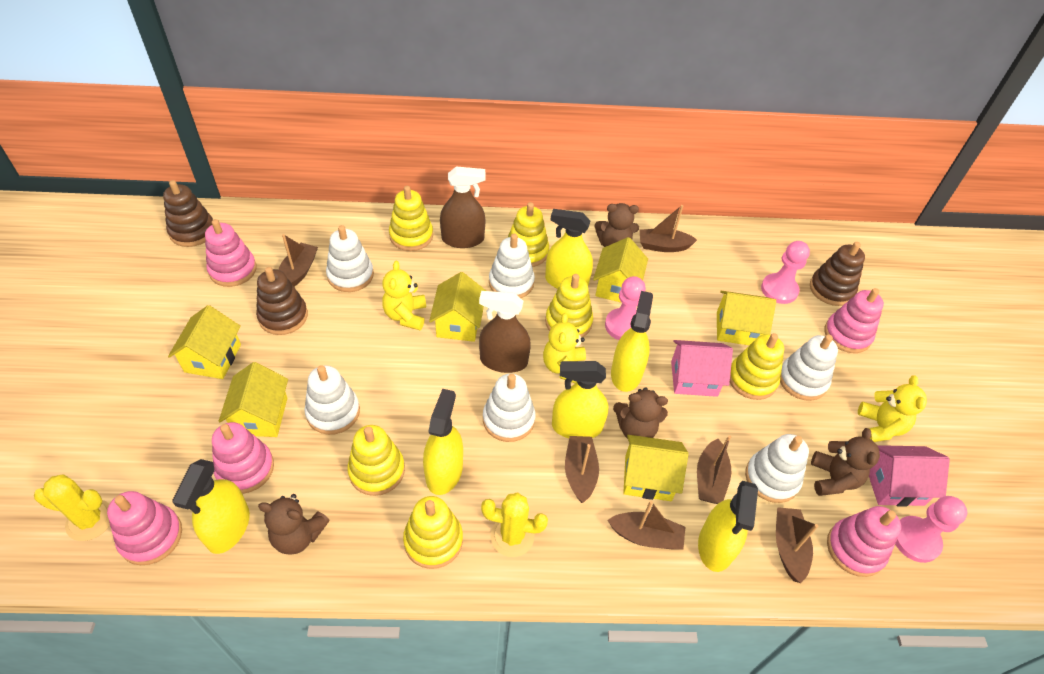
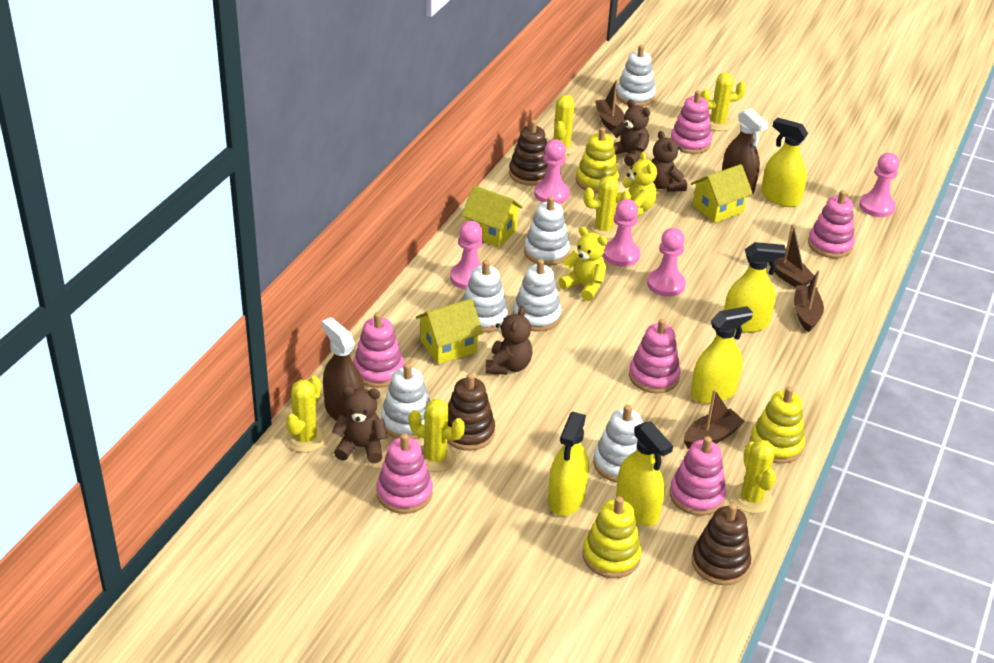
brown boat: [279,234,318,287] [565,436,599,503] [608,501,686,549] [639,205,697,252] [697,435,731,504] [776,507,818,583] = 6 -> [595,79,624,131] [684,389,745,449] [769,224,814,288] [794,270,824,333] = 4
pink house: [671,340,733,397] [869,445,950,507] = 2 -> none = 0
pink pawn: [605,276,646,340] [761,241,810,304] [895,496,967,563] = 3 -> [450,221,483,290] [534,139,570,204] [603,199,640,267] [647,228,686,297] [859,153,899,217] = 5
pink stacking toy: [107,491,182,565] [205,219,256,287] [212,422,274,494] [824,288,884,353] [827,506,901,577] = 5 -> [353,312,404,388] [376,433,433,514] [629,319,680,393] [670,436,726,516] [671,90,712,154] [808,190,855,258] = 6
yellow cactus: [34,474,110,541] [481,492,548,557] = 2 -> [285,376,326,452] [409,399,465,472] [547,95,577,155] [584,176,631,239] [701,73,746,131] [731,440,776,514] = 6
yellow house: [168,305,241,379] [219,362,288,437] [429,272,486,342] [593,237,648,303] [623,435,688,501] [717,291,776,345] = 6 -> [416,299,483,364] [461,185,523,247] [691,164,753,223] = 3
yellow spray bottle: [172,459,250,554] [423,389,463,495] [545,209,593,289] [552,361,609,438] [611,291,653,392] [698,481,758,572] = 6 -> [548,412,589,516] [616,421,673,526] [691,306,753,404] [724,242,786,333] [761,118,808,207] = 5
yellow stacking toy: [347,425,405,496] [389,186,433,251] [403,496,463,569] [508,202,549,267] [545,274,593,338] [730,333,784,400] = 6 -> [576,127,619,193] [582,496,642,578] [750,386,805,464] = 3
yellow teddy bear: [382,261,426,330] [543,313,586,383] [858,376,927,442] = 3 -> [558,227,607,301] [616,152,657,216] = 2

